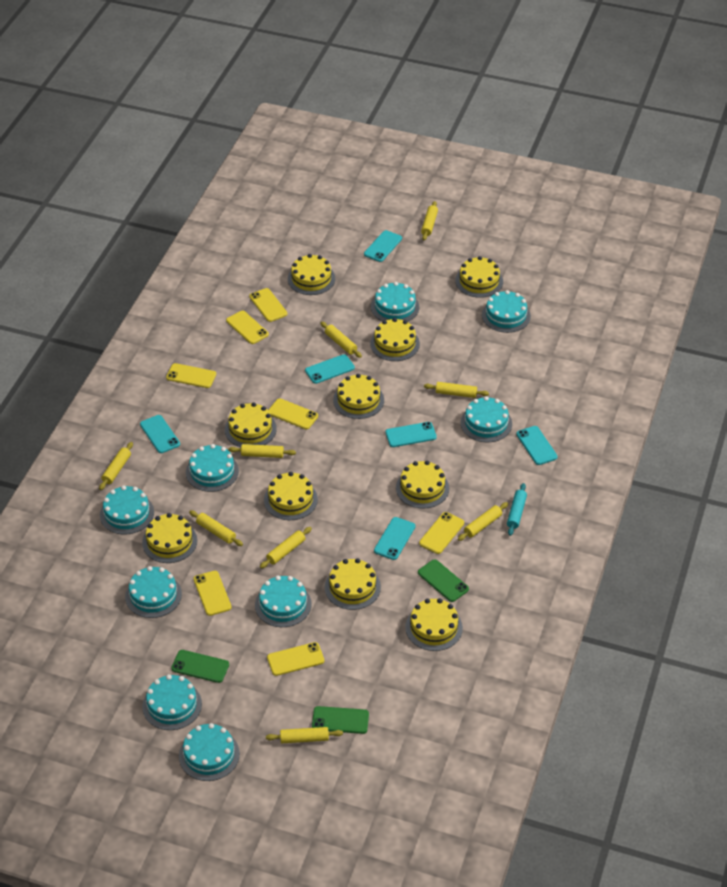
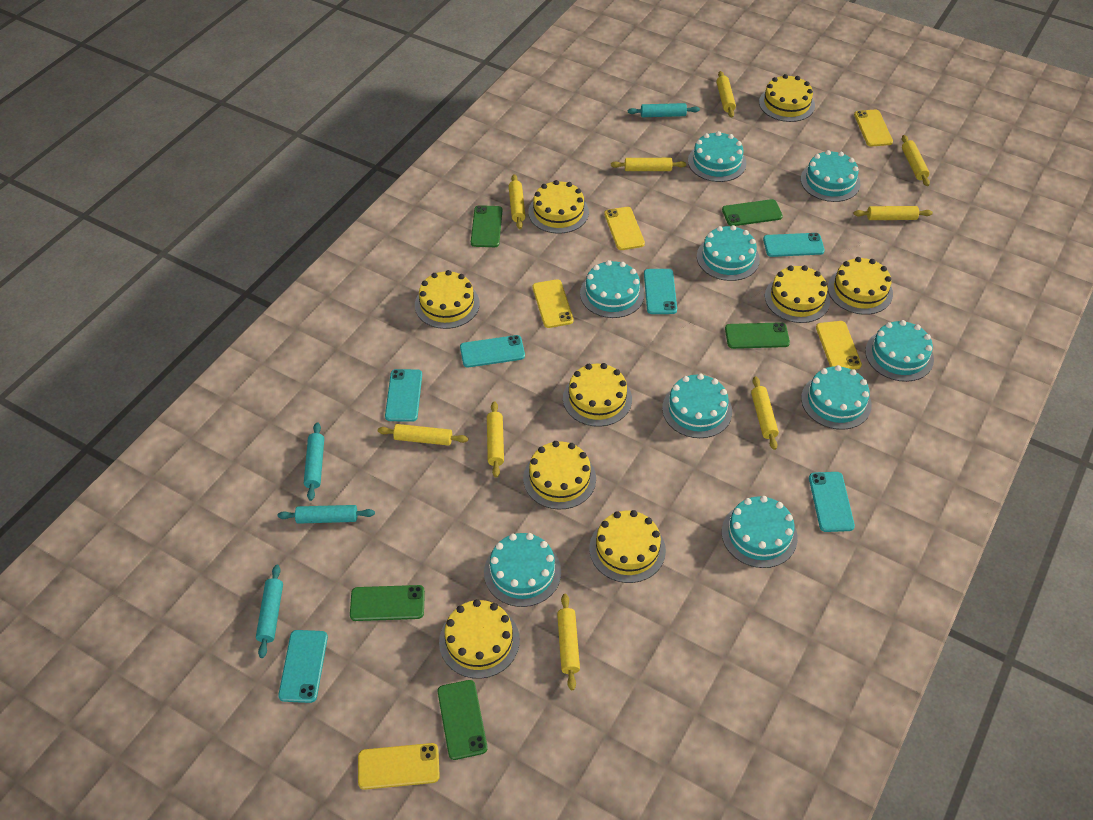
green phone: [171,650,229,683] [312,706,369,734] [418,559,469,602] = 3 -> [350,585,425,621] [438,680,488,760] [471,205,502,247] [722,199,783,226] [725,322,790,349] = 5
turquoise rolling pin: [507,483,527,536] = 1 -> [256,565,283,658] [278,505,375,524] [304,422,324,501] [628,103,700,117] = 4
yellow cake: [142,513,197,563] [225,403,277,447] [264,472,318,520] [288,254,335,295] [325,558,381,610] [333,374,384,419] [370,318,420,361] [396,461,449,509] [405,598,463,651] [455,256,503,298] = 10 -> [415,270,480,329] [439,599,520,679] [523,441,596,510] [528,180,589,234] [563,363,632,427] [589,510,666,583] [759,74,815,122] [765,265,830,323] [828,257,893,315] = 9
yellow phone: [166,363,216,388] [193,571,232,616] [226,311,269,344] [249,288,288,322] [267,642,324,676] [268,398,318,429] [419,512,464,554] = 7 -> [358,743,440,790] [533,279,574,328] [604,207,645,250] [816,321,862,370] [854,110,893,146] = 5

